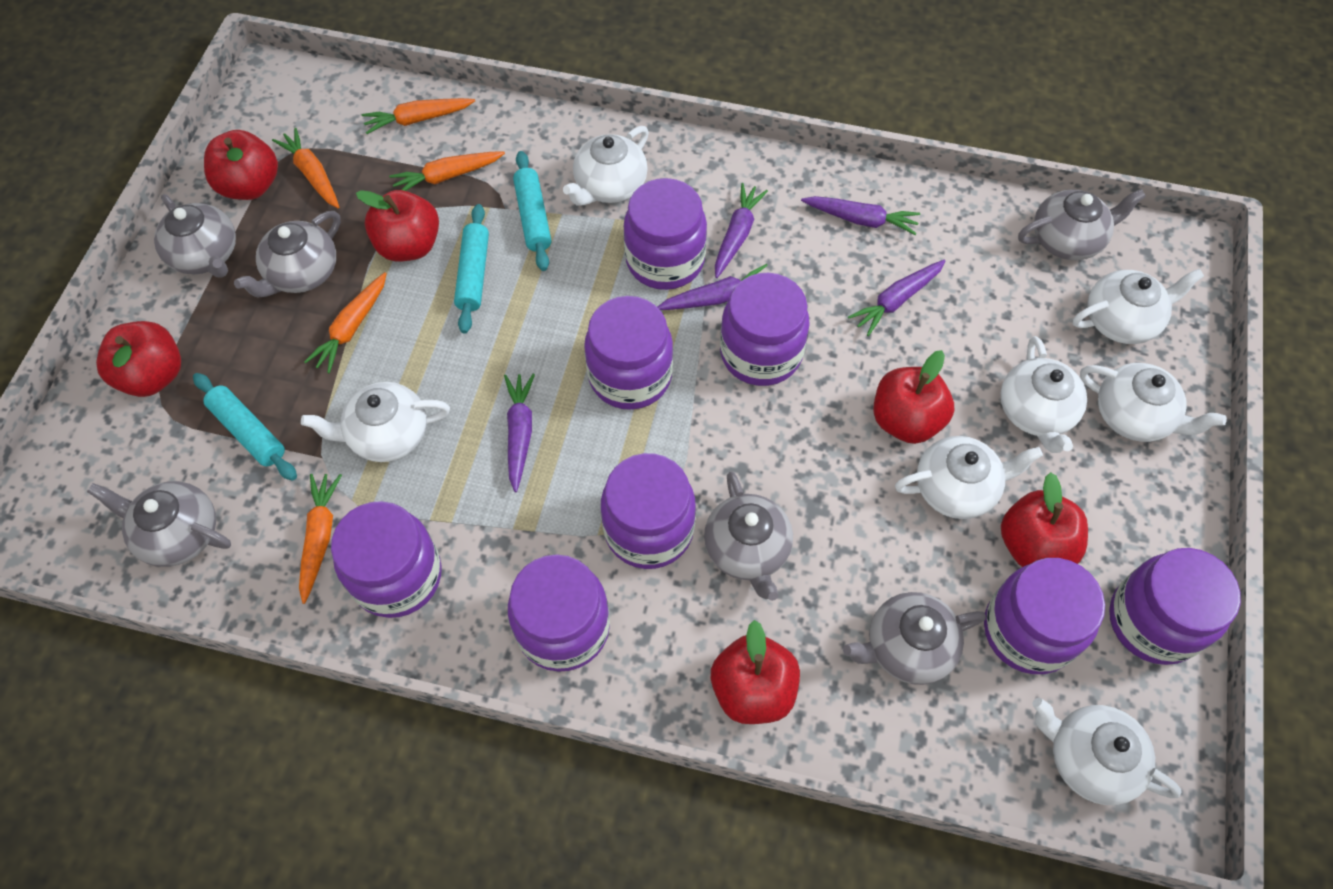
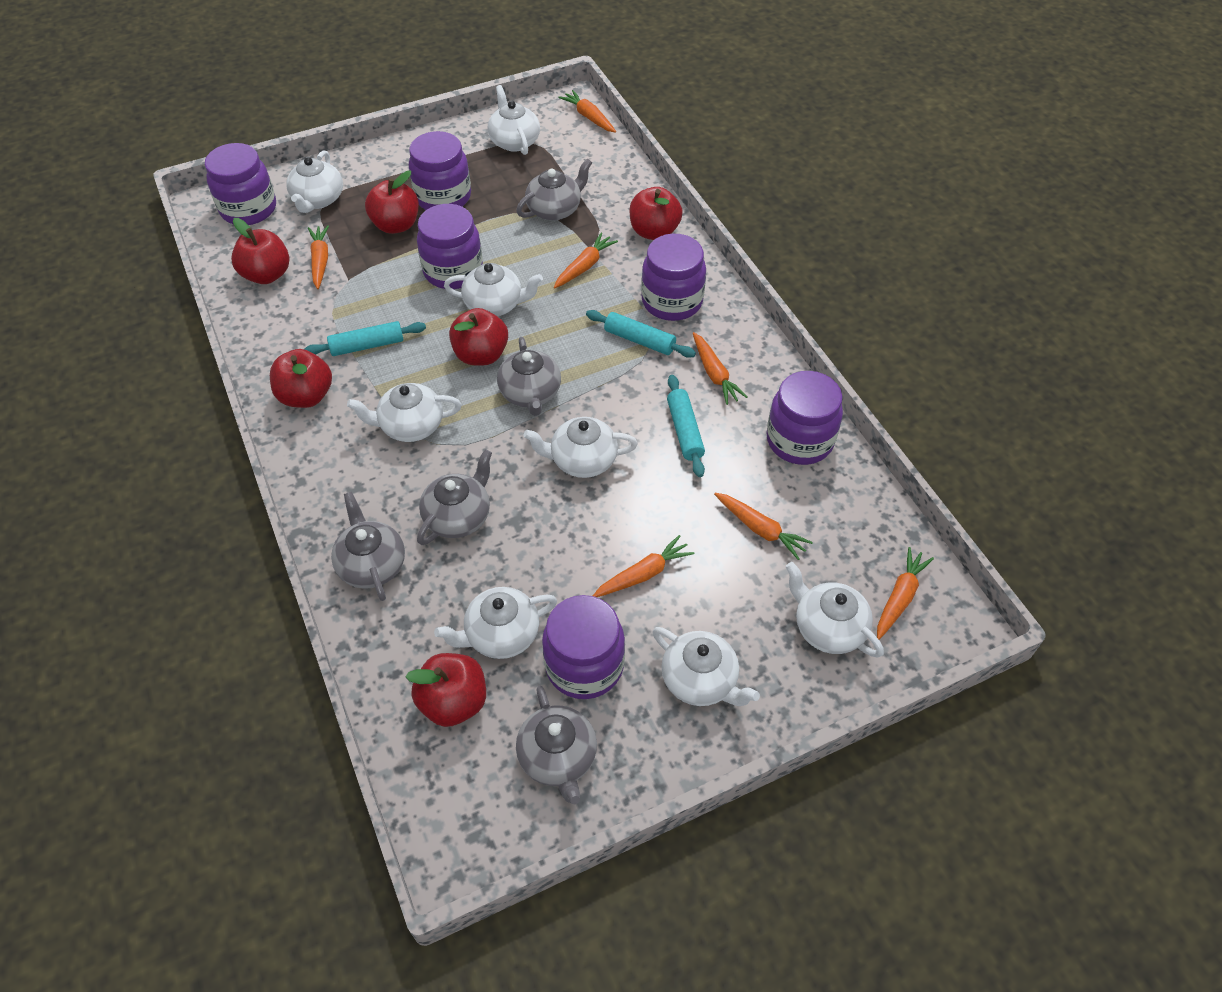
grey teapot: [87,481,231,567] [154,194,236,278] [234,211,341,298] [704,471,793,601] [843,592,986,685] [1018,189,1146,260] = 6 -> [331,492,405,601] [417,449,492,545] [497,337,561,416] [516,158,592,221] [516,685,597,804] = 5
orange carrot: [272,128,339,208] [299,474,342,604] [304,272,387,373] [362,98,475,134] [389,151,505,191] = 5 -> [308,225,329,289] [554,233,618,288] [558,90,616,133] [593,535,695,597] [693,332,747,405] [714,493,813,560] [877,547,934,640] = 7
purple carrot: [504,374,535,492] [657,264,768,310] [715,183,768,278] [801,196,920,235] [848,260,946,336] = 5 -> none = 0
purple jar: [331,501,442,618] [508,554,610,672] [584,296,673,410] [601,453,696,569] [623,178,707,290] [720,273,810,386] [984,558,1105,674] [1109,548,1241,665] = 8 -> [205,143,276,225] [409,131,471,210] [417,204,483,289] [542,595,625,699] [641,234,706,321] [766,371,843,465] = 6
white teapot: [301,382,450,462] [563,126,649,206] [895,436,1043,519] [1000,336,1087,453] [1032,697,1182,805] [1073,268,1204,344] [1080,363,1227,442] = 7 -> [286,150,343,213] [347,383,462,442] [434,587,557,659] [444,263,543,316] [488,85,540,155] [524,417,638,478] [652,627,760,706] [786,562,884,658] = 8

